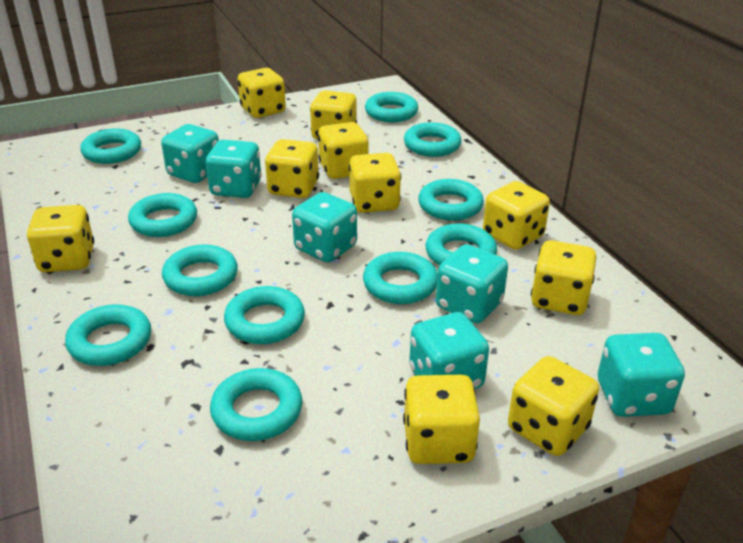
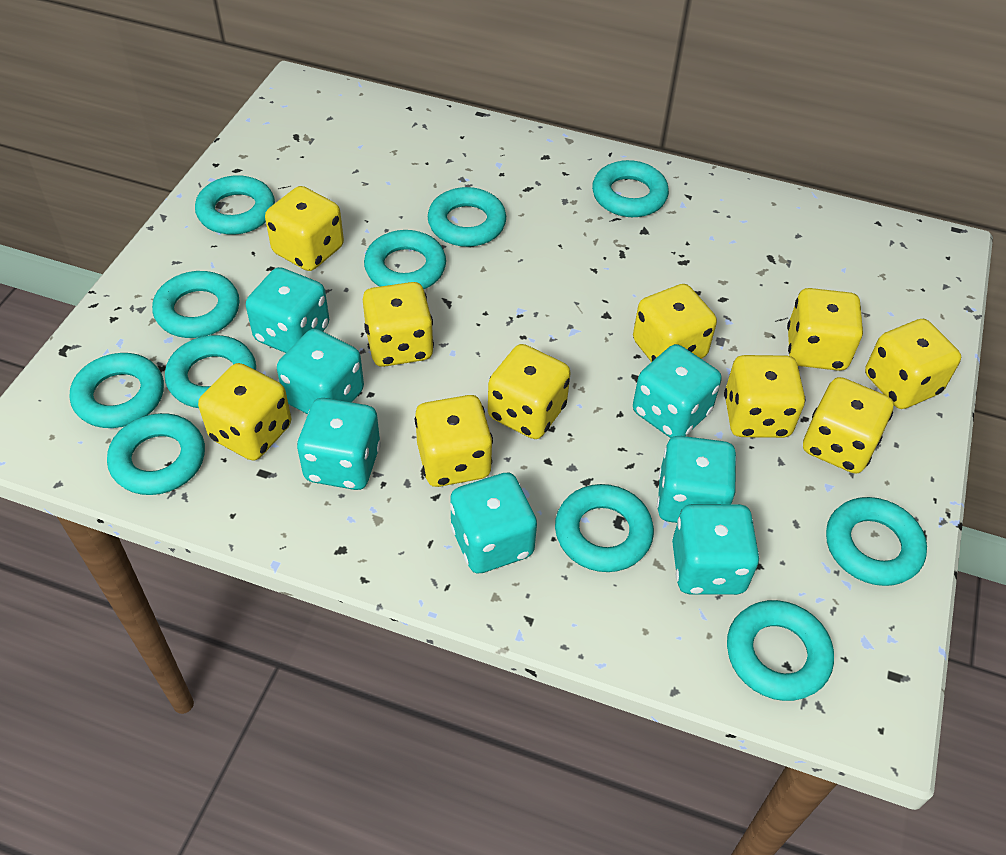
turquoise dice: [161,124,219,183] [206,140,262,198] [292,192,357,263] [409,312,489,389] [436,244,508,323] [598,333,685,417] = 6 -> [246,267,329,353] [277,329,364,414] [297,398,381,490] [450,472,537,574] [633,344,722,438] [657,436,737,523] [672,504,760,595] = 7

